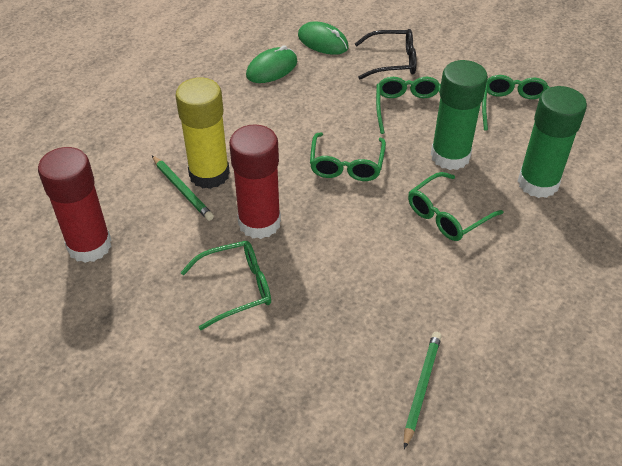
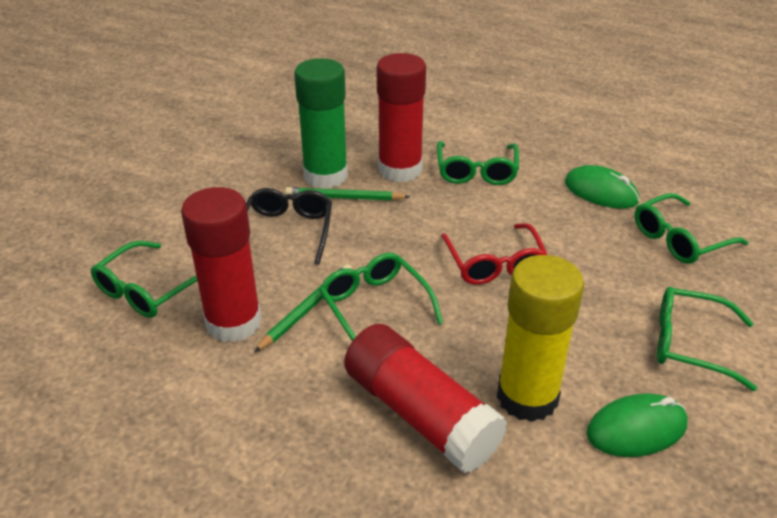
green glue stick: [431,60,488,170] [518,86,587,198] = 2 -> [294,58,348,189] = 1
red glasses: none = 0 -> [441,223,548,285] = 1
red glue stick: [38,147,111,263] [229,124,281,239] = 2 -> [181,187,262,342] [344,324,507,473] [377,53,426,182] = 3

